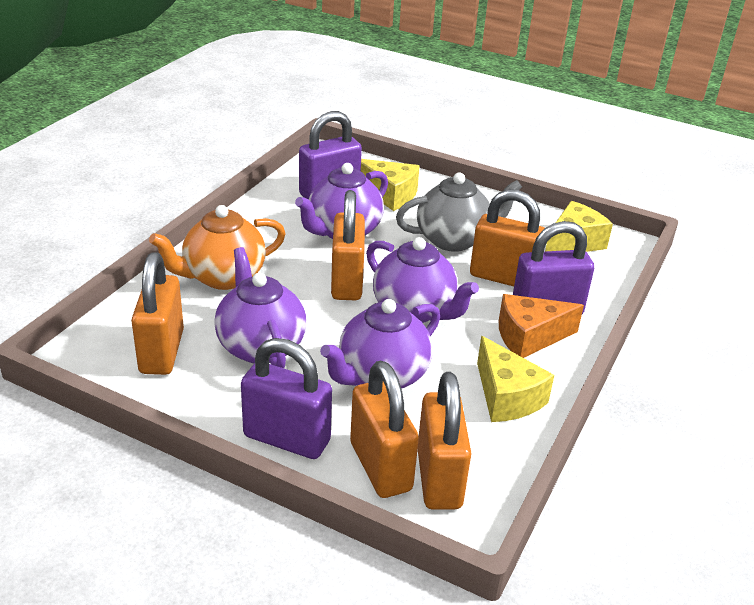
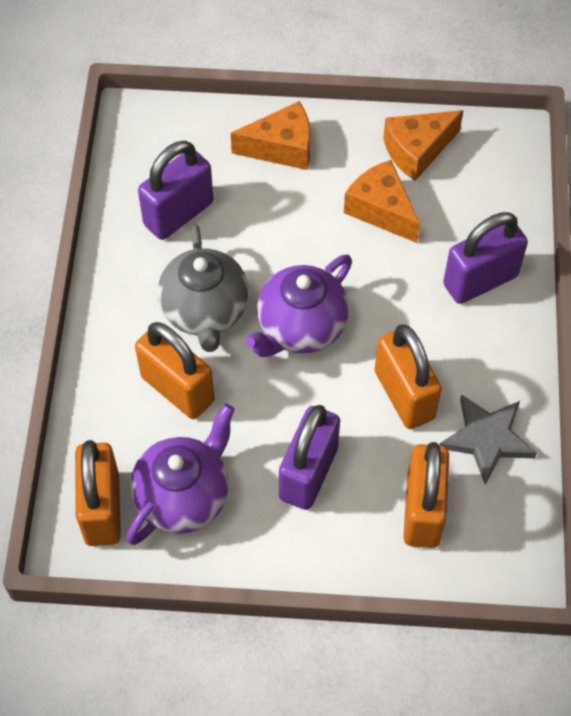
grey star: none = 0 -> [439,395,537,485] = 1
orange cheese: [499,294,584,358] = 1 -> [231,101,310,170] [344,160,420,243] [383,110,464,181] = 3
orange padlock: [131,252,184,375] [331,190,365,300] [350,360,419,498] [418,372,471,510] [470,189,545,286] = 5 -> [75,440,121,546] [135,322,215,419] [375,324,442,429] [403,442,449,548] = 4
orange teapot: [149,205,286,290] = 1 -> none = 0
purple teapot: [214,247,306,368] [295,163,388,239] [320,299,440,389] [366,237,479,323] = 4 -> [127,404,235,545] [245,255,352,357] = 2
yellow cheese: [361,159,420,211] [477,336,554,422] [545,201,613,252] = 3 -> none = 0

